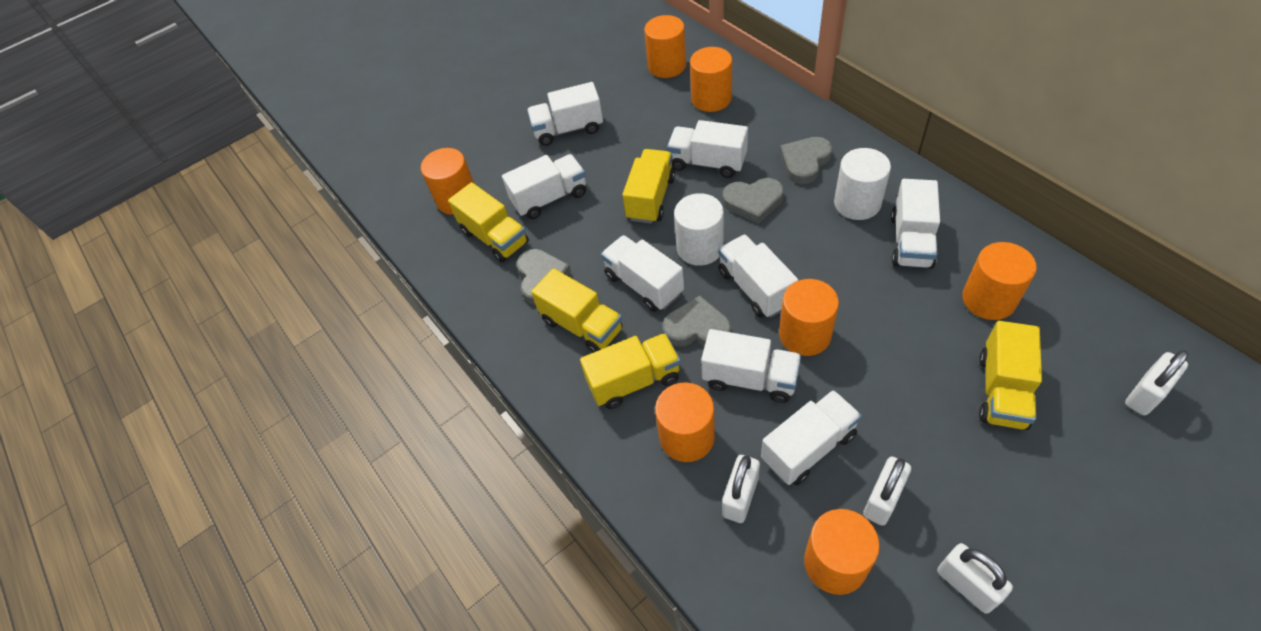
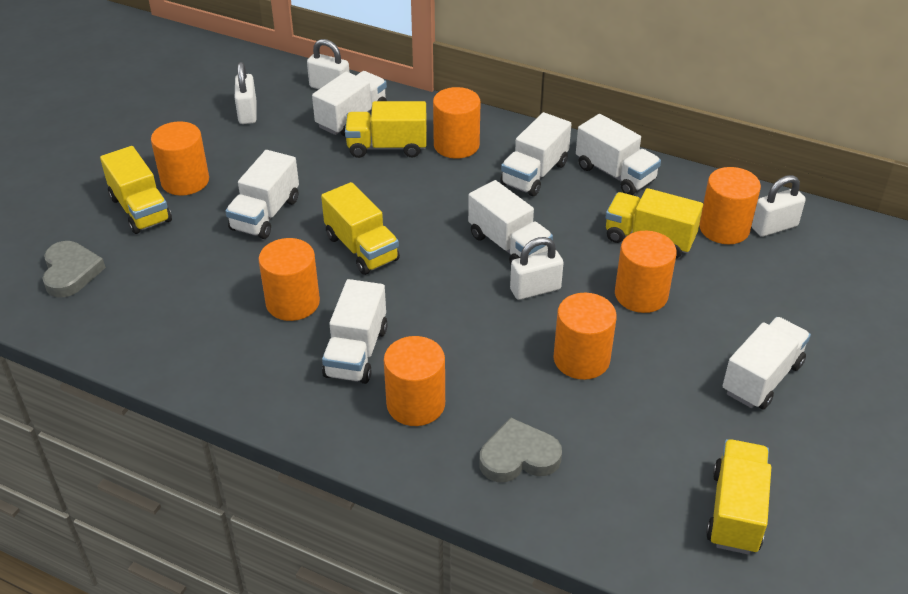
grey heart: [516,249,571,305] [662,295,731,347] [723,178,784,224] [780,137,832,184] = 4 -> [42,241,106,297] [480,417,562,482] = 2
white cylinder: [674,193,724,266] [834,148,891,220] = 2 -> none = 0
white truck: [502,154,586,219] [527,82,603,146] [601,235,684,312] [667,120,748,178] [701,329,801,403] [718,234,798,318] [761,390,862,485] [891,179,940,269] = 8 -> [225,150,299,239] [312,71,387,136] [322,279,388,384] [468,180,553,264] [500,112,571,196] [576,114,661,195] [723,317,811,410] = 7

